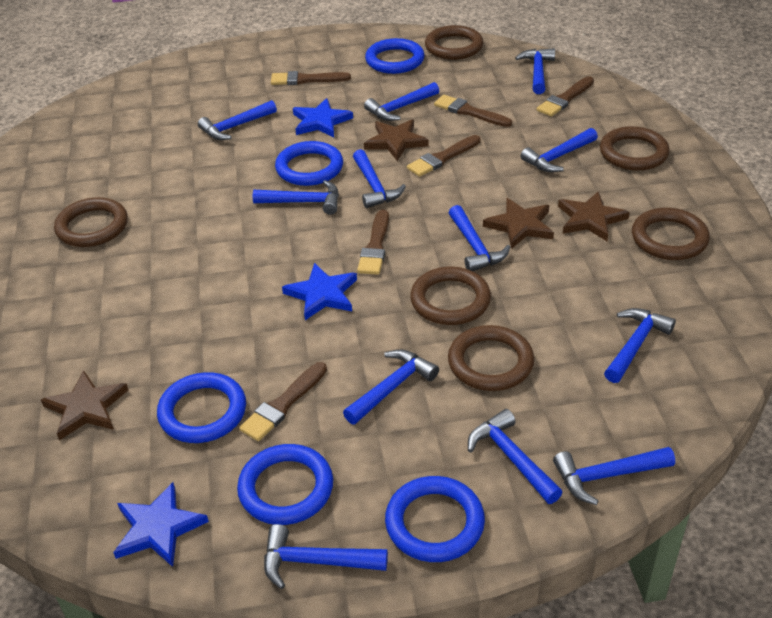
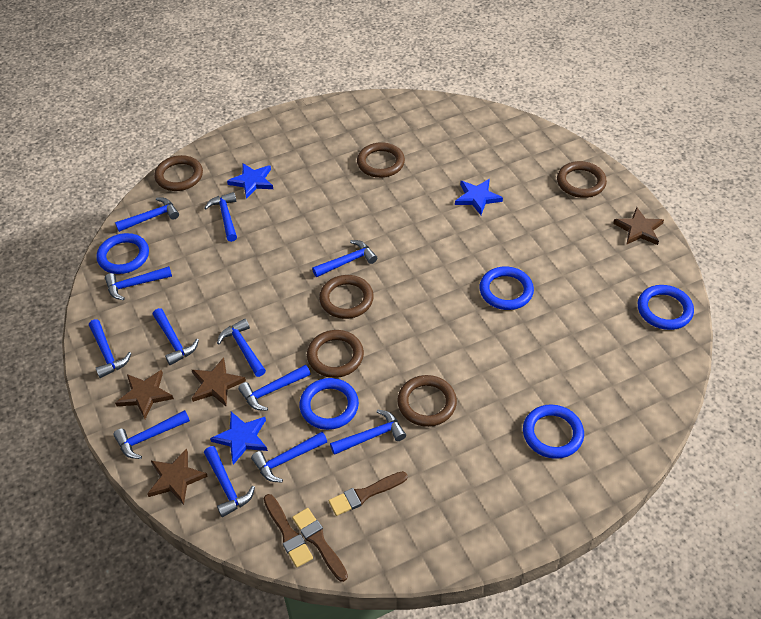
brown brush: [239,362,327,441] [271,71,351,85] [357,210,389,275] [407,135,481,177] [434,95,512,127] [537,76,594,117] = 6 -> [264,494,313,568] [292,508,348,582] [329,471,408,516] = 3

